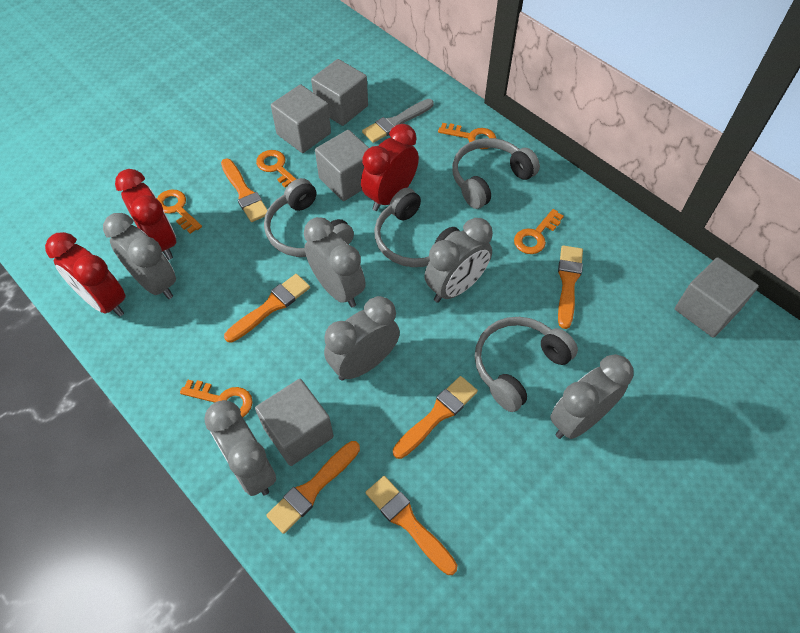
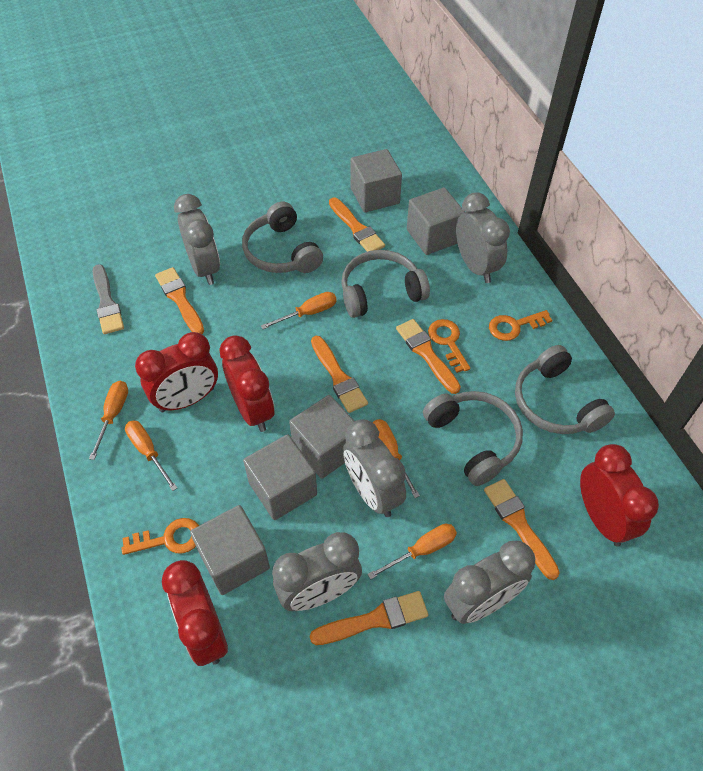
grey clock: [103,213,176,299] [204,400,276,496] [304,217,366,307] [324,296,400,381] [424,218,493,303] [550,354,634,439] = 6 -> [174,194,220,285] [272,532,362,611] [343,420,406,517] [444,541,535,624] [456,192,510,283] = 5
orange key: [157,189,202,234] [180,380,253,417] [256,150,296,188] [438,123,496,149] [514,209,564,254] = 5 -> [121,518,199,555] [428,319,471,373] [489,310,552,341] = 3
orange screwdriver: none = 0 -> [89,381,128,460] [125,420,177,491] [261,292,337,329] [367,524,457,580] [372,419,420,498] = 5
red clock: [45,232,126,317] [115,169,176,260] [361,124,419,211] = 3 -> [135,332,218,412] [162,560,228,666] [219,335,275,432] [580,444,659,547] = 4

